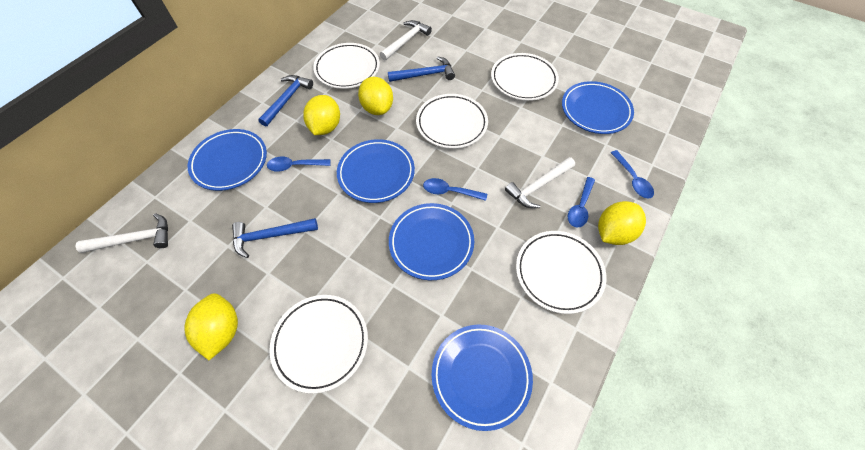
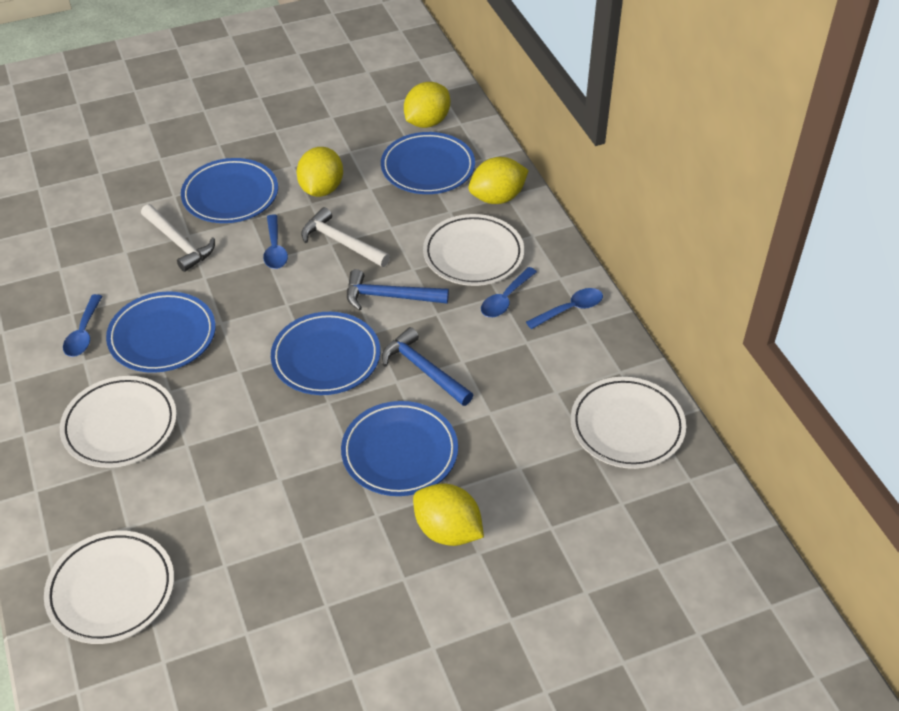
blue hammer: [232,218,318,258] [258,75,313,127] [388,56,455,82] = 3 -> [347,269,449,311] [382,327,473,406] = 2
white hammer: [75,213,168,253] [380,20,432,61] [505,157,575,208] = 3 -> [141,204,215,272] [301,207,390,267] = 2
white plate: [269,295,368,394] [313,43,380,89] [416,94,488,149] [491,53,559,101] [516,231,606,314] = 5 -> [44,530,174,644] [60,376,177,468] [423,214,524,286] [571,377,686,469] = 4

